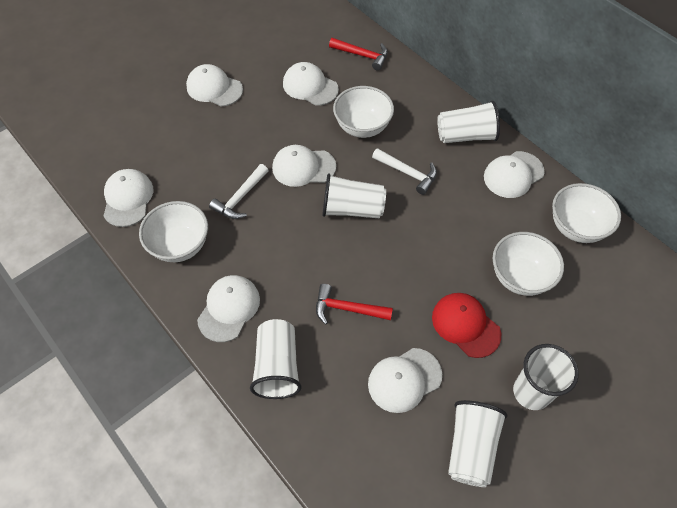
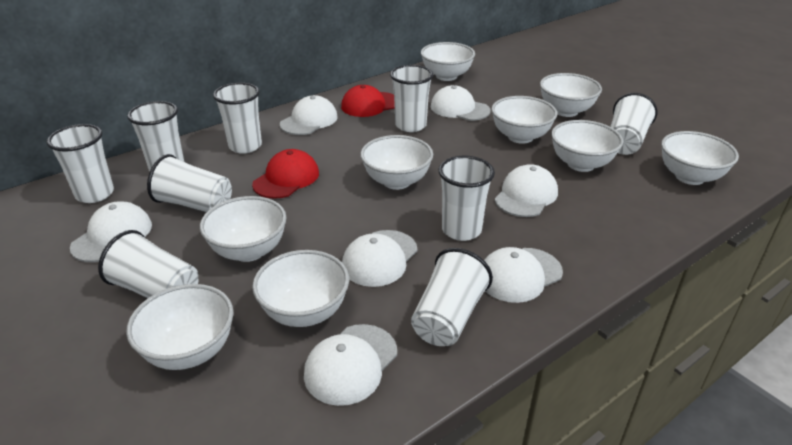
red cap: [432,293,501,358] = 1 -> [252,149,319,199] [341,85,395,117] = 2
red hammer: [316,284,393,325] [329,38,388,71] = 2 -> none = 0
white bowl: [139,201,208,262] [333,86,394,138] [493,232,564,296] [552,183,621,243] = 4 -> [126,284,233,370] [200,196,287,262] [252,250,349,327] [360,135,433,190] [421,42,475,81] [491,96,557,144] [540,73,602,117] [551,120,623,172] [661,131,739,185] = 9
white cup: [250,319,302,399] [322,174,386,218] [438,100,500,143] [448,400,507,487] [513,344,579,410] = 5 -> [47,124,114,203] [98,230,198,298] [127,101,184,171] [147,154,232,212] [213,83,262,154] [390,65,433,132] [411,248,493,346] [439,156,495,241] [610,93,657,155] = 9
white hammer: [209,164,269,219] [372,148,437,195] = 2 -> none = 0

